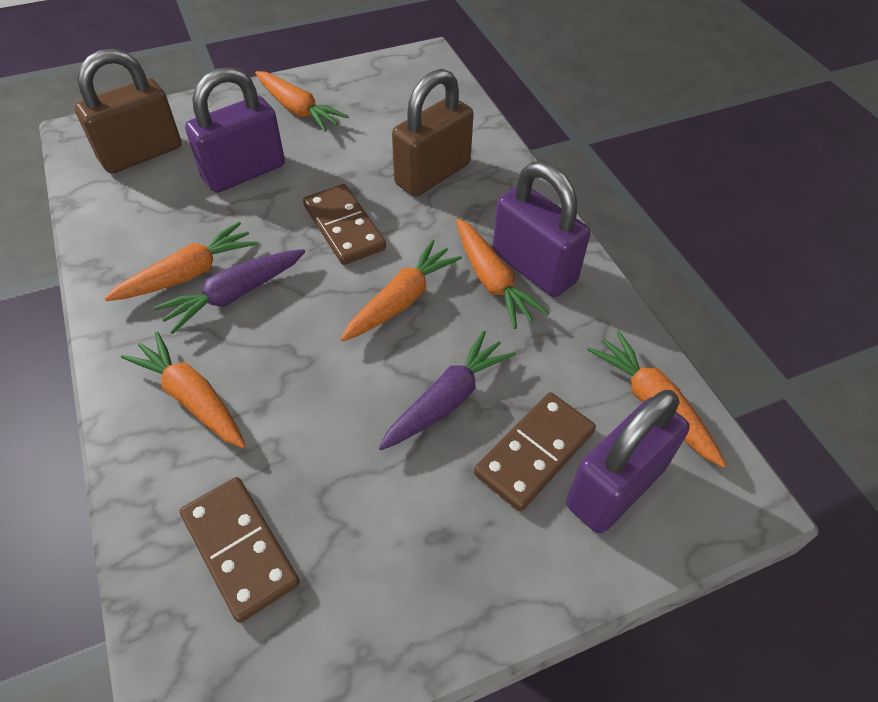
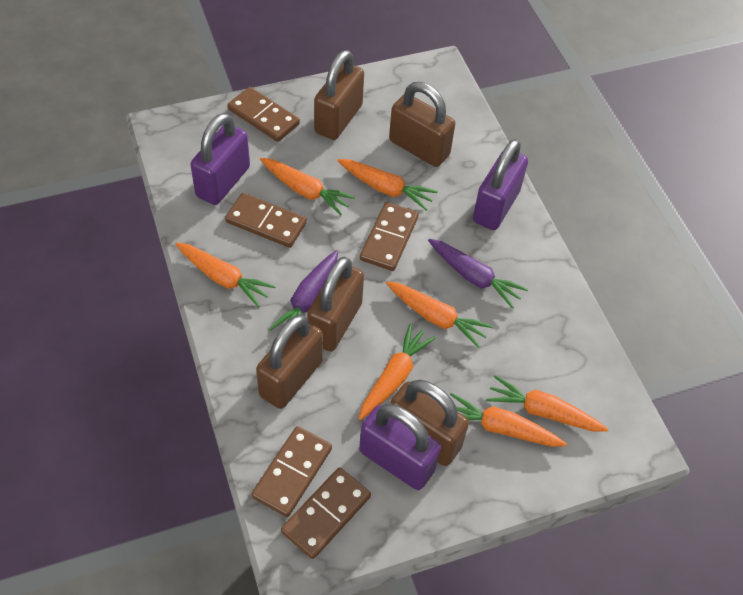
brown domino: [180,477,300,623] [303,184,386,265] [474,392,596,511] = 3 -> [225,193,307,248] [227,87,300,142] [251,426,332,517] [281,467,371,559] [360,202,419,271] = 5
brown padlock: [74,48,181,174] [392,69,474,197] = 2 -> [256,315,323,409] [307,257,364,352] [314,50,364,140] [389,82,455,167] [390,380,469,466] = 5
orange carrot: [104,222,257,301] [121,332,246,448] [255,71,349,132] [340,240,462,342] [456,218,549,329] [587,331,726,468] = 6 -> [175,243,276,307] [260,158,355,216] [337,159,438,210] [359,323,436,420] [386,281,493,348] [450,393,567,447] [486,375,608,432] = 7

